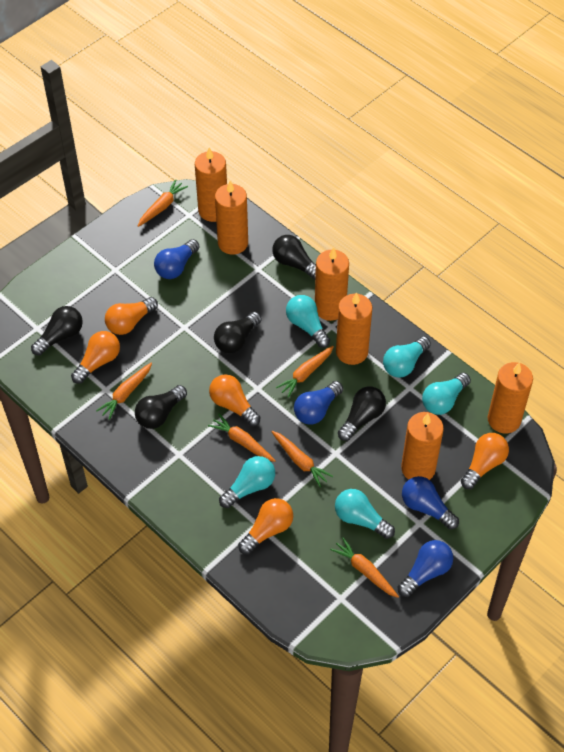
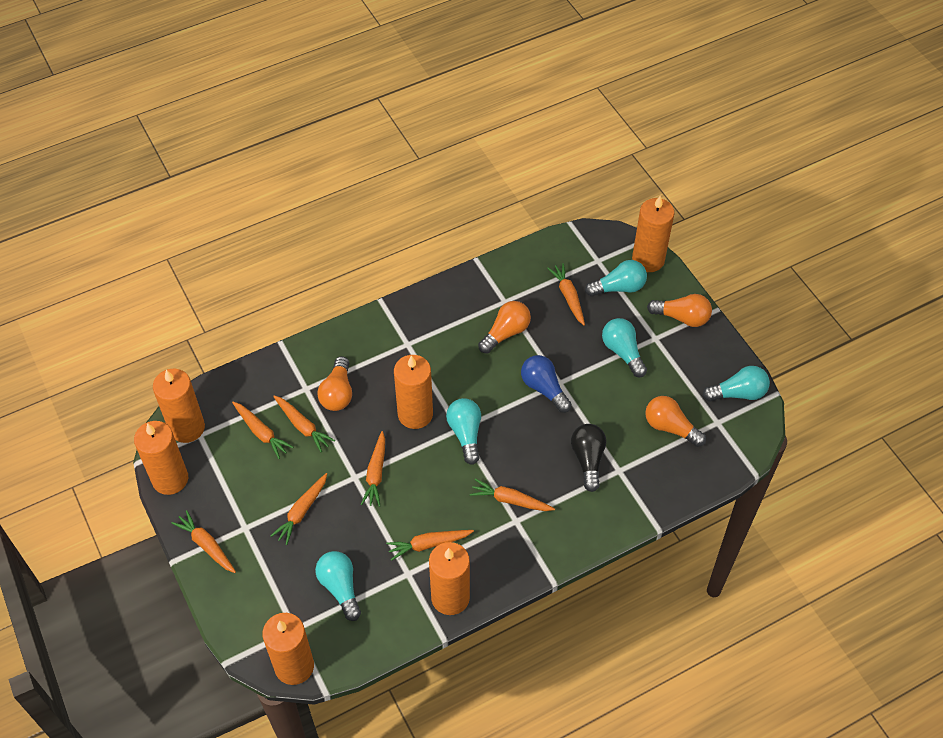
black light bulb: [31,306,83,355] [135,385,187,429] [214,312,262,353] [272,235,316,280] [338,386,386,441] = 5 -> [571,424,606,492] = 1
blue light bulb: [154,239,200,279] [294,381,343,425] [397,540,453,597] [402,476,459,530] = 4 -> [521,355,571,413] = 1
orange carrot: [96,362,152,420] [138,179,188,227] [208,414,276,462] [271,431,333,487] [276,346,334,398] [330,537,399,598] = 6 -> [172,510,236,573] [232,402,293,459] [271,473,327,545] [273,395,335,452] [361,431,385,507] [386,530,474,561] [470,479,555,511] [547,263,585,326] = 8
orange light bulb: [71,331,120,384] [105,297,158,335] [209,374,260,426] [238,498,293,554] [461,433,509,489] = 5 -> [317,356,352,411] [478,301,531,353] [645,396,706,447] [647,294,712,327] = 4

